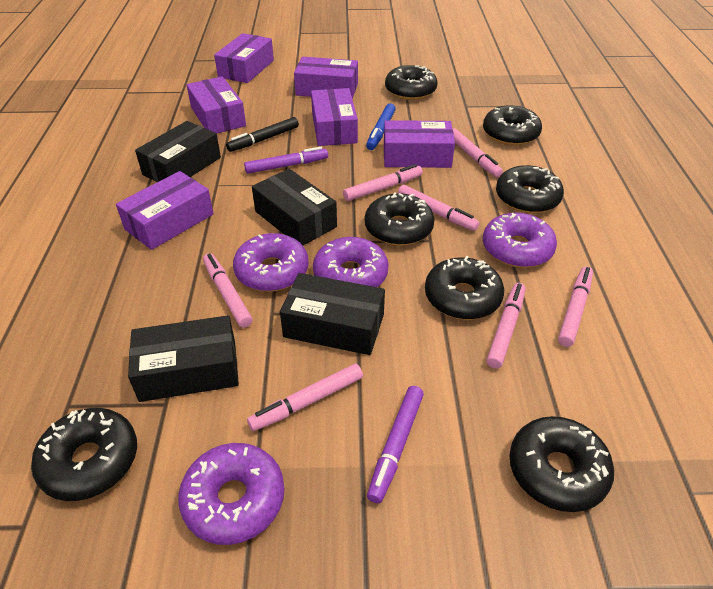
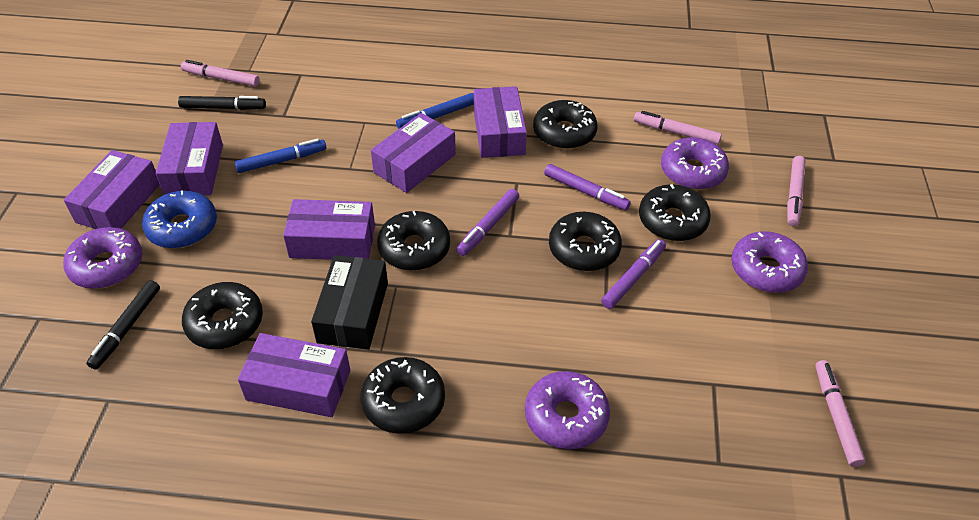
black box: [128,315,239,402] [135,121,221,182] [252,169,337,245] [280,273,385,355] = 4 -> [311,255,388,350] = 1
black donut: [31,408,137,501] [365,192,435,246] [385,65,438,100] [425,256,504,320] [483,106,542,146] [496,165,564,214] [510,416,614,512] = 7 -> [182,282,263,349] [361,357,445,434] [377,211,450,271] [533,100,598,149] [549,212,622,271] [639,184,711,241] = 6
black marker: [226,117,299,152] = 1 -> [86,280,160,370] [178,96,266,110] = 2
blue donut: none = 0 -> [142,190,217,249] = 1
blue marker: [366,103,396,150] = 1 -> [234,139,327,173] [396,93,474,129] = 2
pink marker: [203,253,253,328] [247,364,363,431] [343,164,423,201] [398,185,480,231] [453,128,503,177] [487,283,526,369] [558,267,593,347] = 7 -> [181,60,260,87] [634,111,722,145] [787,156,806,226] [815,360,866,467] = 4
purple marker: [244,147,328,174] [367,386,424,503] = 2 -> [457,189,519,256] [544,164,631,210] [601,239,666,309] = 3

